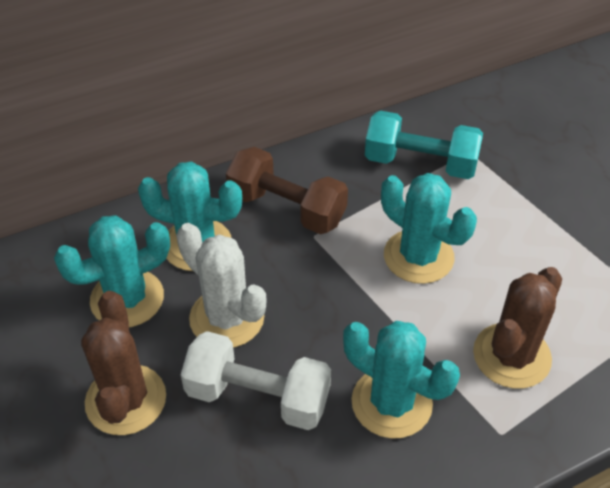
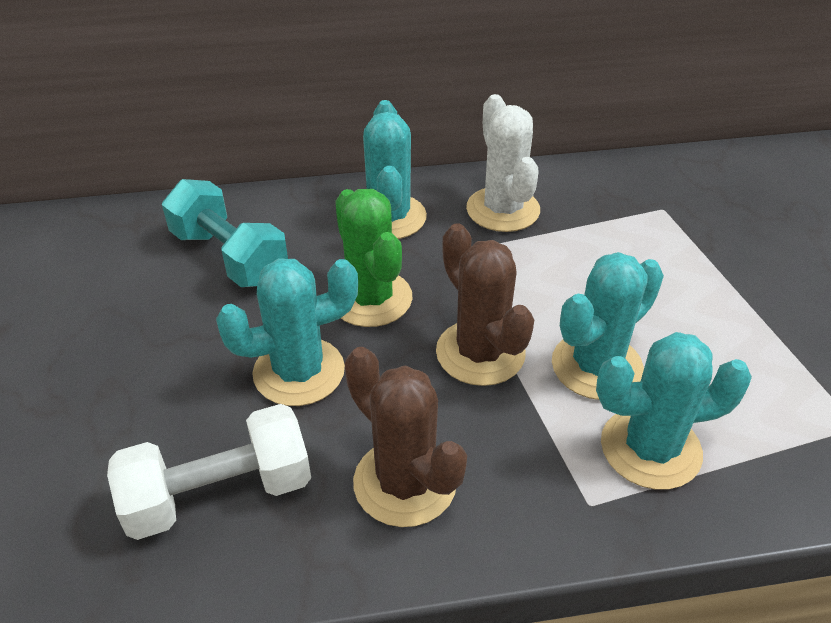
brown dumbbell: [226,147,348,234] = 1 -> none = 0
green cactus: none = 0 -> [335,189,412,327] = 1

